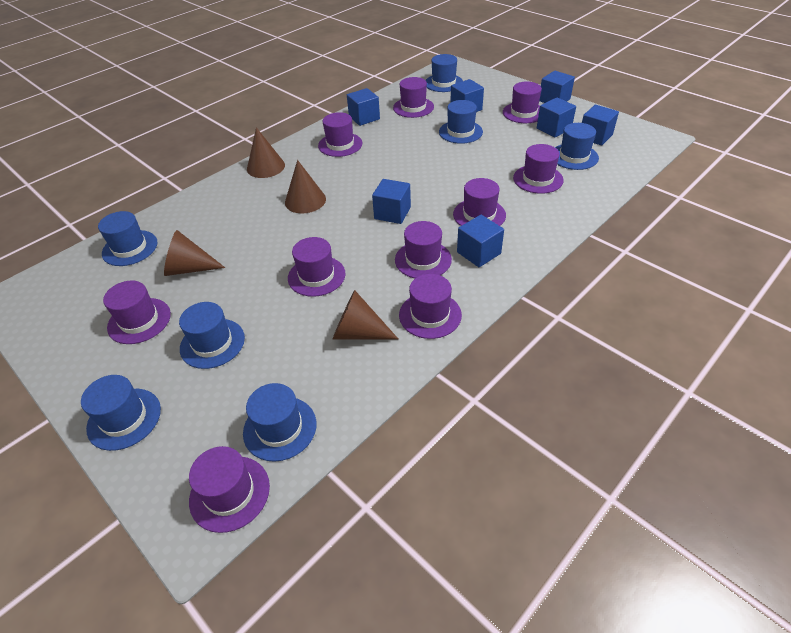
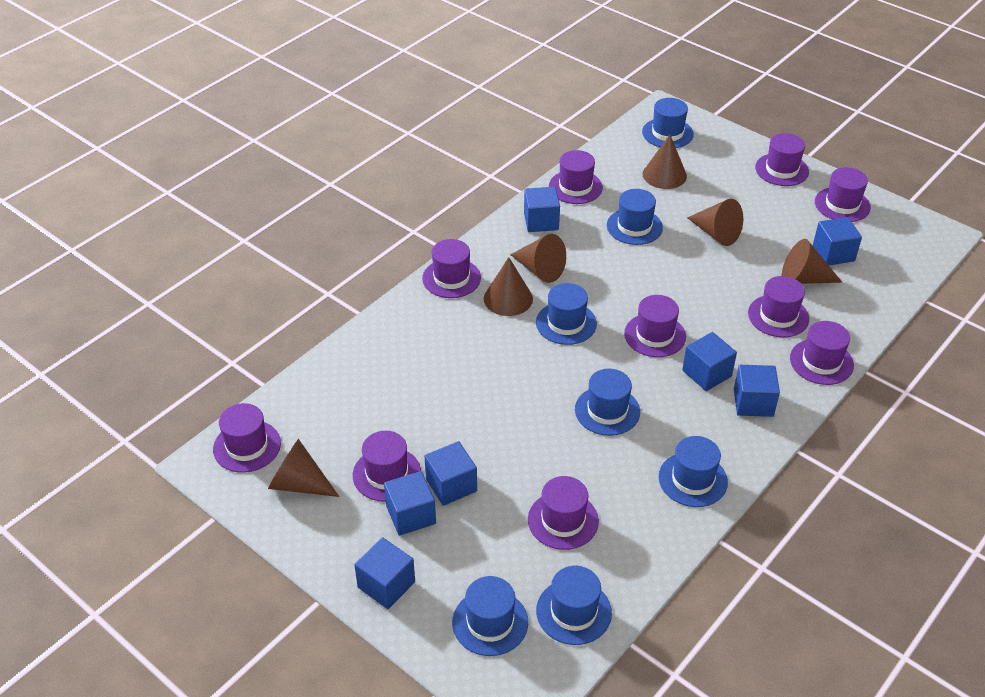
brown cone: [164,230,225,276] [247,127,285,178] [285,160,326,214] [333,290,398,339] = 4 -> [268,439,339,497] [484,257,533,316] [510,234,566,283] [643,135,687,189] [687,199,743,246] [782,239,842,284] = 6

